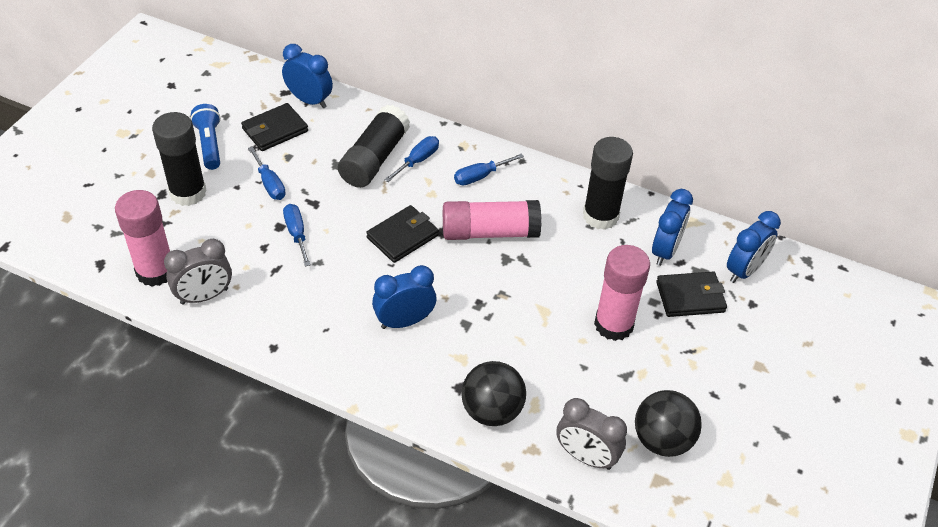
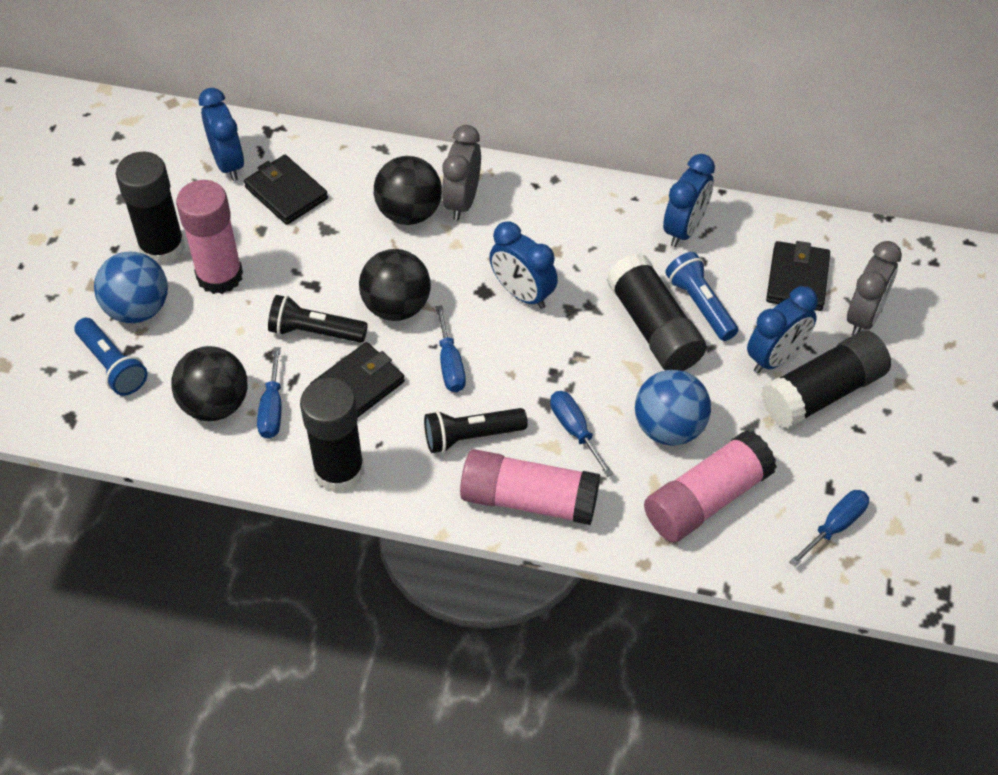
black ball: [461,361,526,426] [635,390,702,457] = 2 -> [171,346,247,421] [359,249,431,321] [374,156,442,225] = 3
black flashlight: none = 0 -> [268,295,368,343] [424,408,528,453] = 2
black glue stick: [152,112,207,206] [338,105,410,188] [583,137,633,230] = 3 -> [116,152,185,266] [300,378,364,493] [606,253,706,371] [761,331,891,429] = 4
blue ball: none = 0 -> [94,252,168,323] [635,370,711,446] = 2
blue flashlight: [190,104,221,170] = 1 -> [74,318,148,396] [665,252,738,341] = 2

